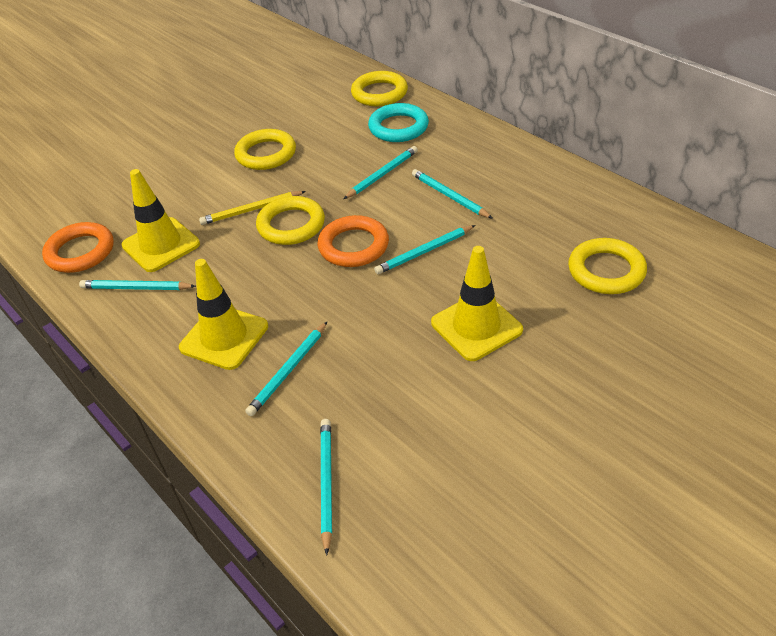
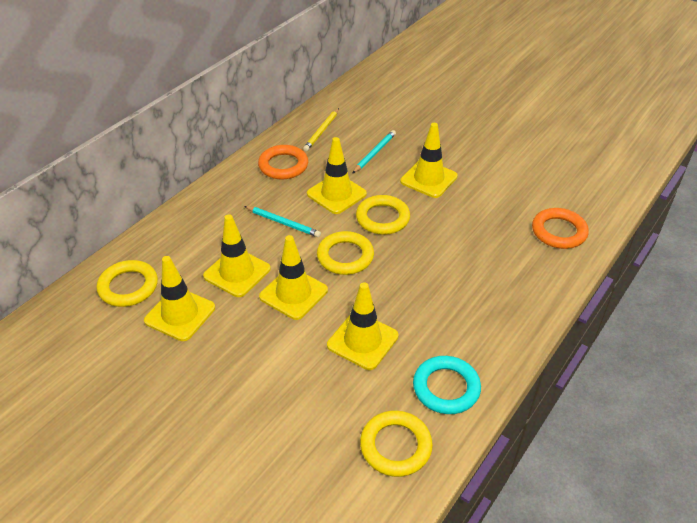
turquoise pencil: [79,280,196,290] [245,321,328,416] [320,419,332,556] [344,146,418,199] [374,225,475,274] [412,169,493,219] = 6 -> [244,206,321,237] [352,130,396,174] = 2
yellow traffic cone: [121,169,200,272] [179,259,268,370] [431,246,523,361] = 3 -> [144,256,215,341] [203,214,271,297] [259,235,328,320] [307,137,367,214] [327,282,399,370] [400,123,458,198] = 6

